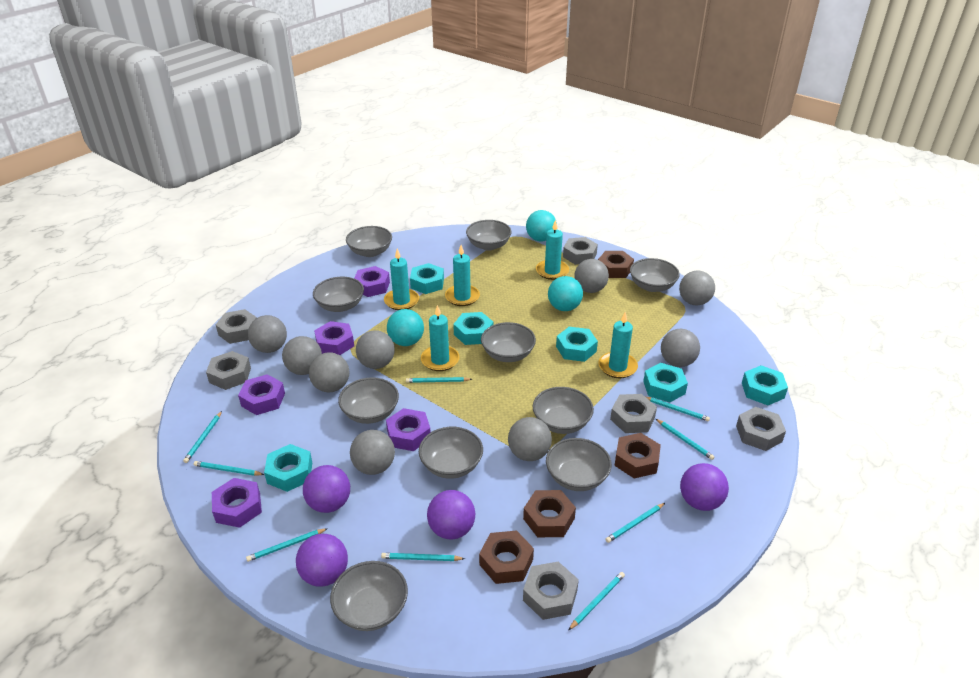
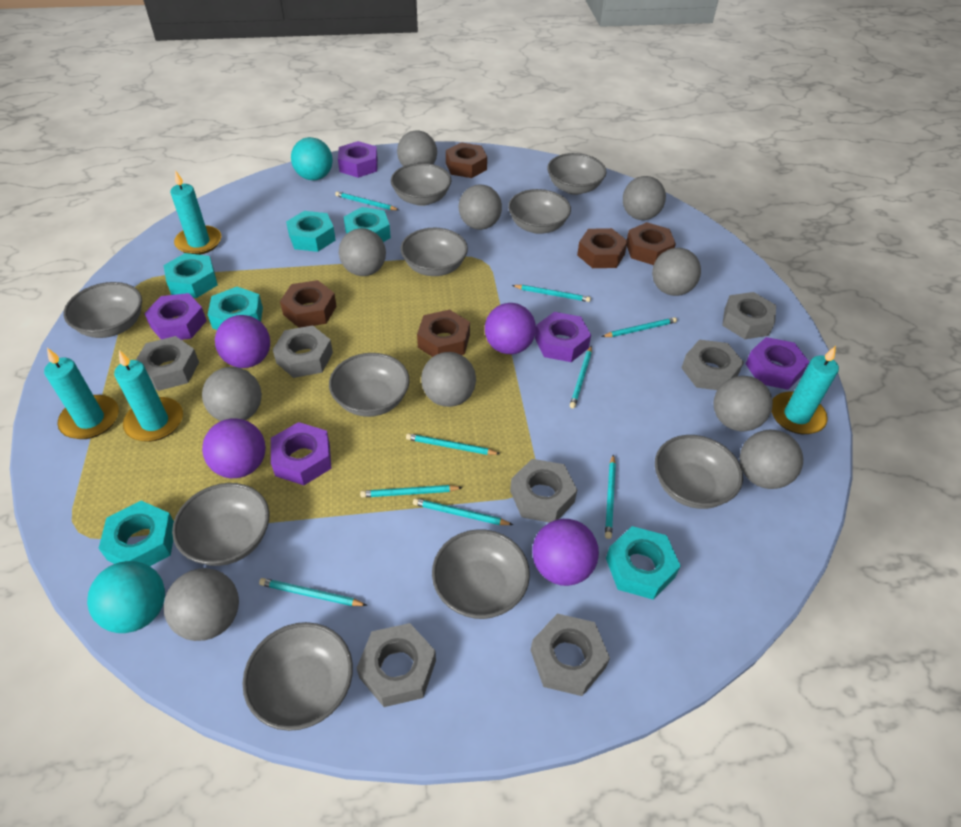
brown nut: [479,530,534,584] [523,490,576,537] [598,251,634,278] [614,433,661,479] = 4 -> [280,280,337,328] [417,309,470,357] [446,142,487,178] [577,228,628,268] [627,222,676,265] = 5
grey ball: [248,315,287,353] [282,336,322,375] [309,352,349,392] [350,430,395,475] [356,330,395,369] [508,417,552,461] [574,259,609,293] [661,329,700,367] [679,271,715,305] = 9 -> [164,568,239,641] [202,367,262,421] [339,228,386,276] [397,130,437,166] [421,352,476,407] [459,185,502,230] [623,176,666,220] [652,248,701,296] [714,376,773,431] [739,430,803,489] = 10
grey nut: [206,351,251,390] [216,309,257,344] [523,562,579,620] [563,237,598,265] [610,394,657,433] [736,407,786,451] = 6 -> [136,336,199,391] [273,325,333,378] [357,623,436,707] [510,459,577,523] [531,614,610,696] [681,339,744,390] [722,292,776,339] = 7
turquoise ball: [387,309,424,346] [526,210,557,242] [548,276,583,311] = 3 -> [87,561,165,633] [291,137,333,180] = 2
turquoise candle: [384,249,419,310] [421,305,460,371] [445,245,480,306] [536,219,569,280] [598,312,638,378] = 5 -> [44,348,119,439] [114,350,183,442] [170,170,221,255] [772,346,839,434] = 4

